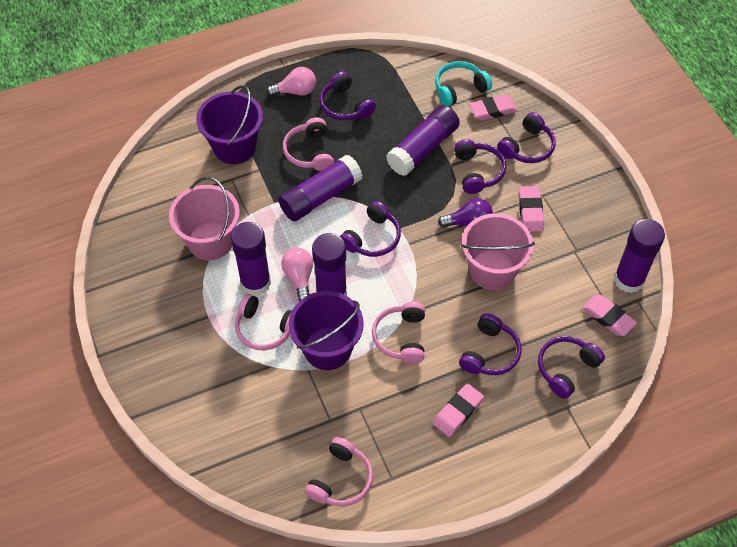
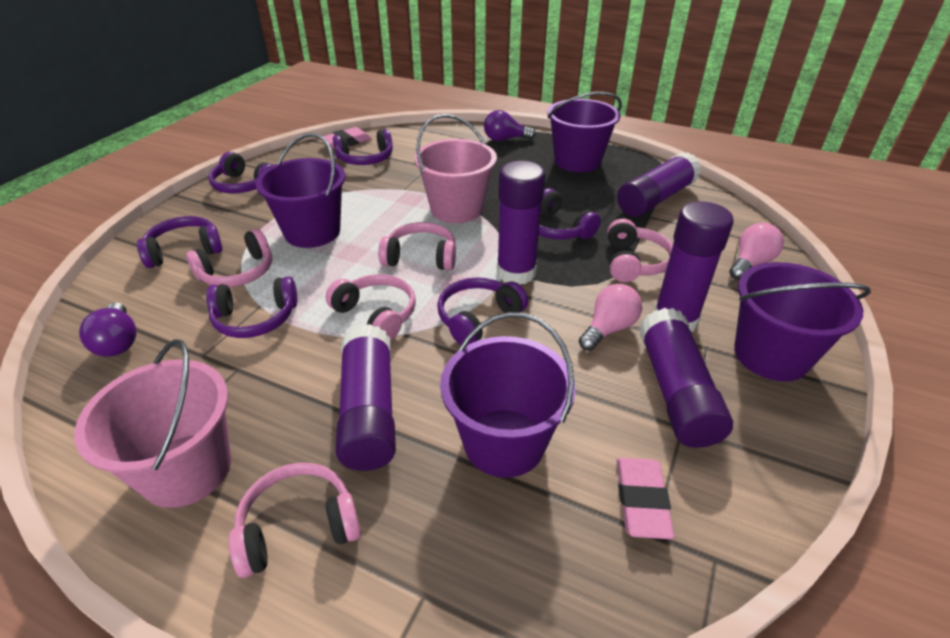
pink eraser: [433,383,484,437] [469,95,517,121] [519,186,544,232] [582,295,637,336] = 4 -> [322,127,372,149] [617,458,674,539] = 2
pink headphones: [235,294,292,350] [283,117,334,171] [305,437,373,506] [372,302,425,364] = 4 -> [186,229,272,287] [229,463,361,578] [325,274,416,341] [378,222,456,270] [607,219,673,282] = 5
purple bucket: [196,85,263,164] [289,291,364,370] = 2 -> [256,133,345,248] [440,312,576,478] [548,92,622,172] [734,262,871,382] = 4
purple light bulb: [438,198,493,227] = 1 -> [79,303,137,357] [484,110,536,141] = 2
turquoise headphones: [435,61,492,107] = 1 -> none = 0

